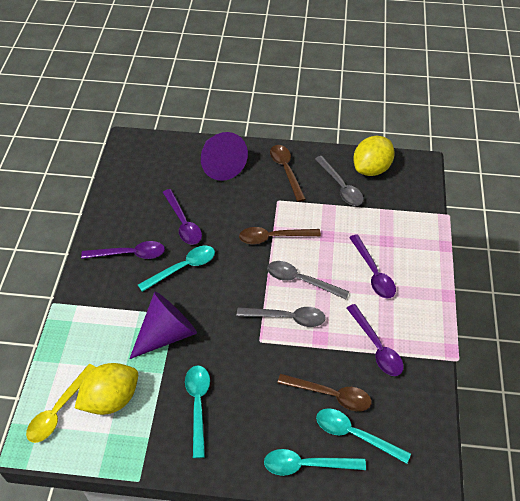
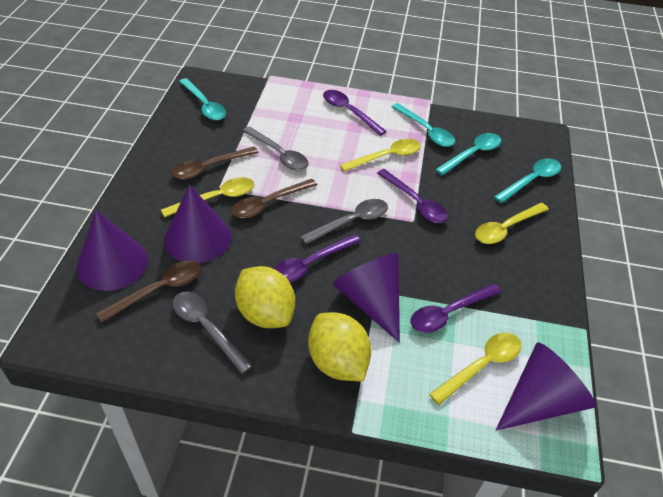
purple cone: [129,291,197,359] [201,132,248,181] = 2 -> [76,210,148,291] [164,185,231,263] [333,253,400,343] [496,342,596,431] = 4
yellow spoon: [26,364,96,443] = 1 -> [161,177,255,218] [340,139,421,172] [429,333,522,405] [475,203,549,244] = 4

